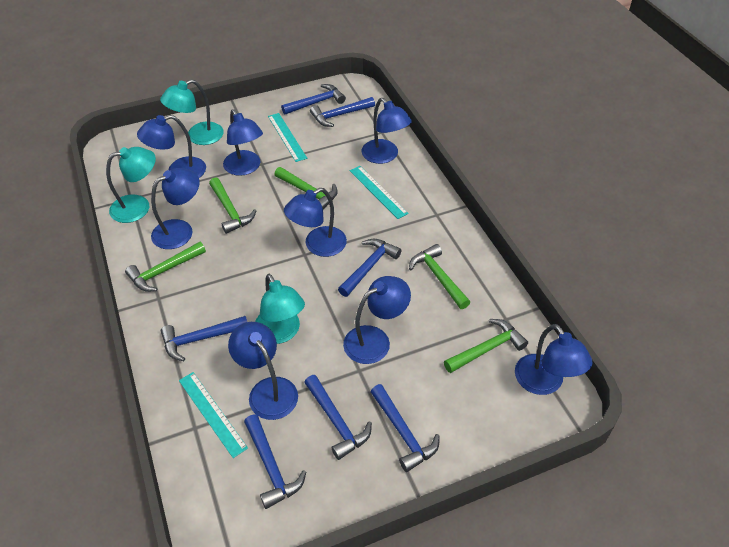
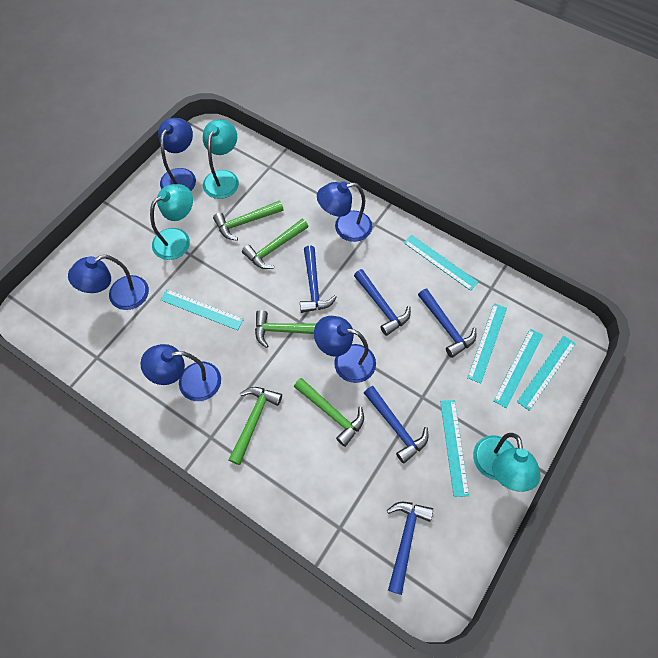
blue hammer: [161,316,247,361] [244,415,306,509] [281,84,346,115] [304,375,372,460] [310,97,375,127] [338,239,402,297] [370,384,440,472] = 7 -> [300,246,337,313] [354,269,411,336] [364,386,428,464] [387,502,433,595] [418,289,476,358] = 5
blue lamp: [137,115,206,178] [151,168,200,249] [223,109,263,176] [228,322,298,420] [284,188,347,257] [343,276,411,364] [362,98,412,164] [515,324,593,395] = 8 -> [68,255,149,310] [140,344,221,401] [158,118,196,191] [314,316,376,383] [317,181,372,242] = 5
turquoise ruler: [179,372,248,458] [268,113,307,162] [350,166,409,219] = 3 -> [160,289,244,330] [404,235,478,291] [440,400,469,497] [467,303,507,383] [493,329,543,408] [517,336,576,411] = 6

